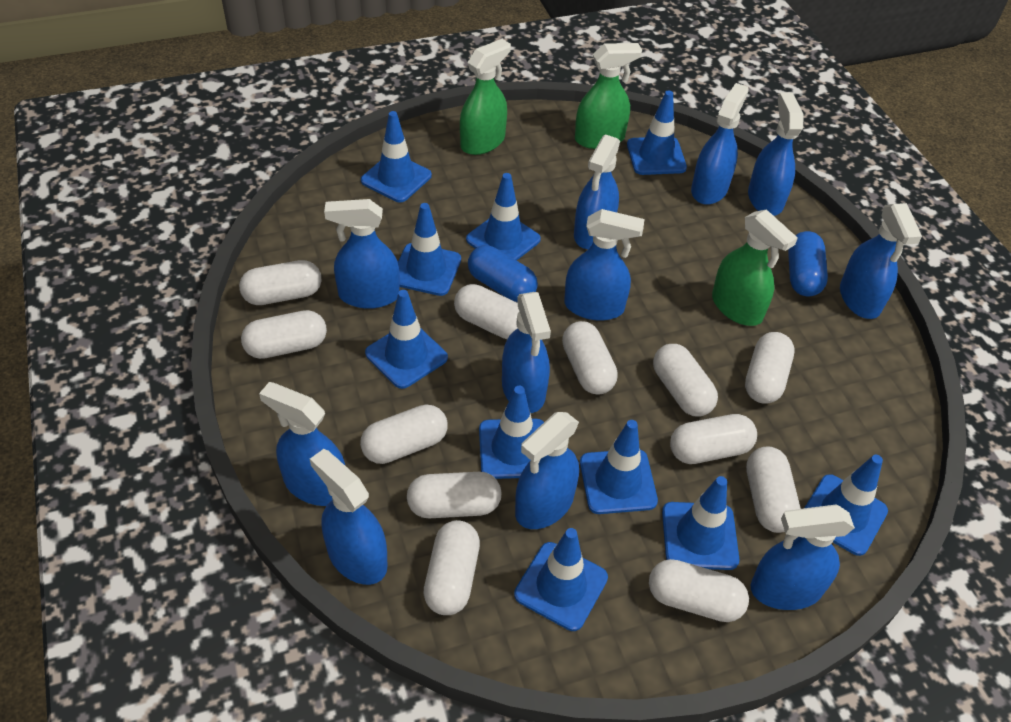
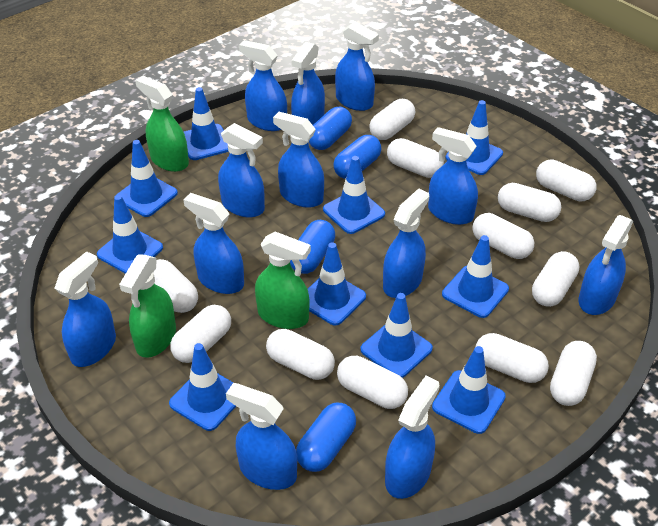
blue capsule: [468,245,538,302] [788,231,828,296] = 2 -> [290,220,335,274] [296,403,356,472] [309,107,352,150] [333,135,381,179] = 4
blue spray bottle: [259,382,345,506] [310,449,388,585] [324,199,400,309] [502,292,551,413] [515,412,579,529] [564,209,644,321] [574,134,620,249] [691,83,749,205] [748,92,804,216] [751,505,855,610] [840,203,922,319] = 11 -> [54,251,116,367] [183,193,244,294] [218,123,265,217] [226,383,297,490] [239,40,287,131] [273,112,324,208] [291,42,325,125] [335,21,379,111] [383,188,429,298] [385,376,440,499] [428,127,478,225] [579,215,633,315] = 12

